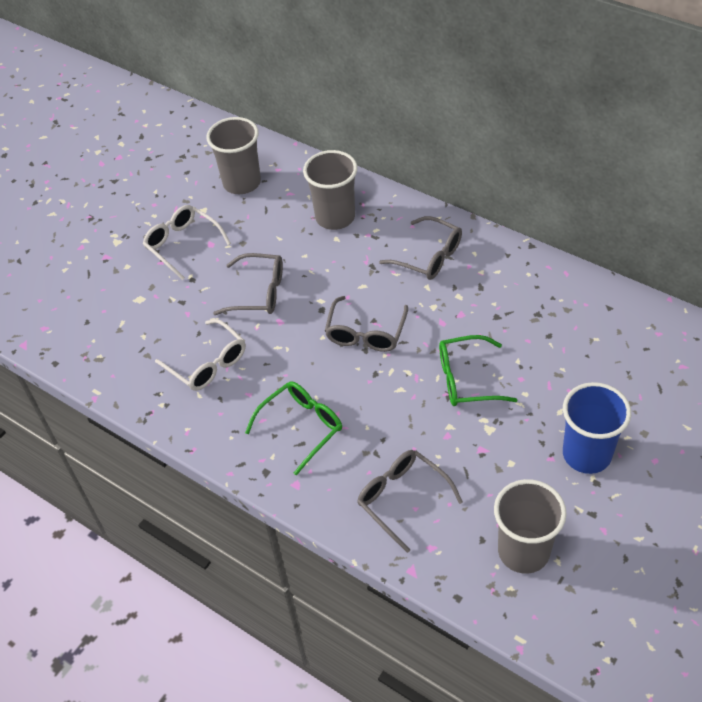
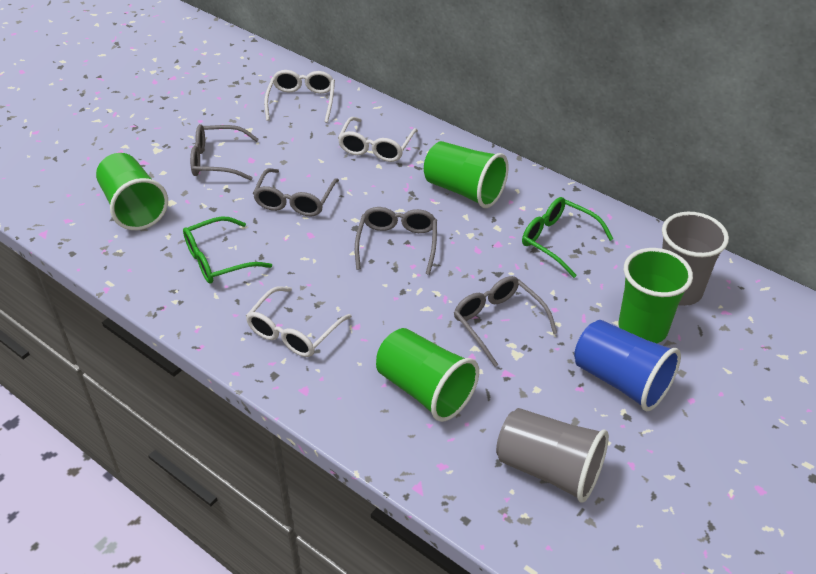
green cup: none = 0 -> [96,153,168,230] [376,328,479,422] [424,141,509,208] [618,248,693,343] = 4
grey cup: [207,117,261,194] [303,150,358,230] [494,479,567,574] = 3 -> [496,408,609,503] [662,212,729,306] = 2
white glasses: [143,205,231,280] [155,319,246,391] = 2 -> [246,286,352,357] [264,70,335,123] [338,117,418,162] = 3

